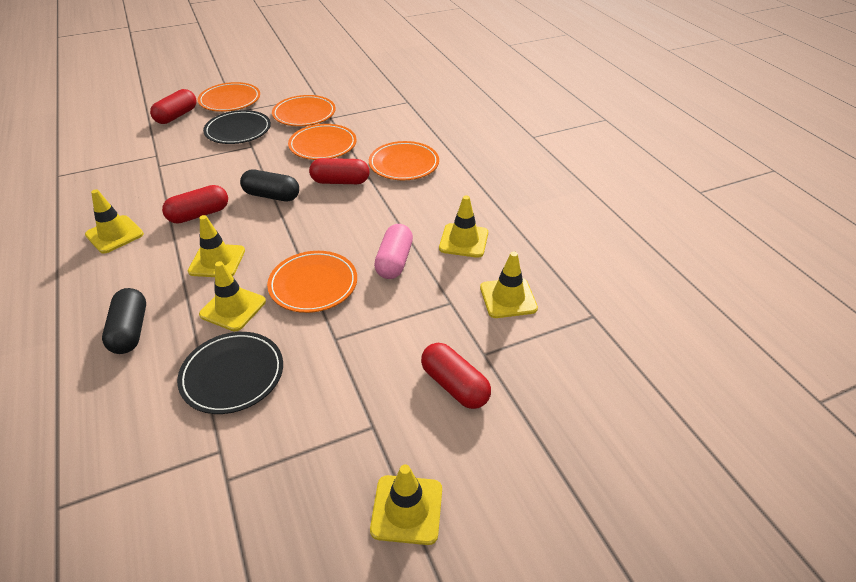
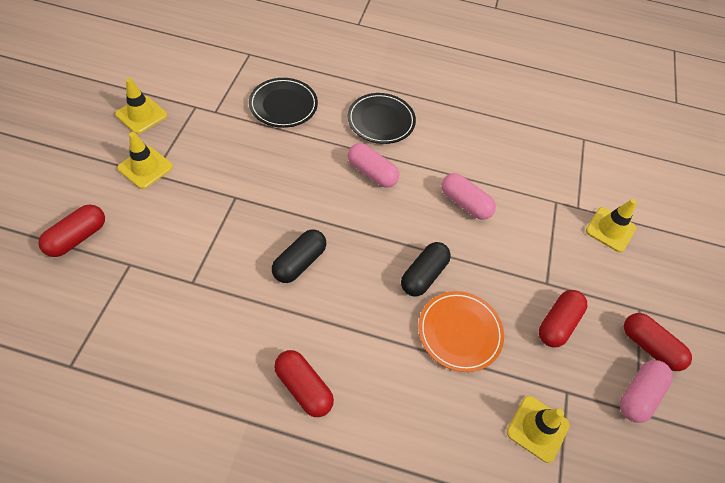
orange plate: [198,82,260,112] [267,251,357,313] [272,95,336,126] [288,124,356,160] [369,141,439,180] = 5 -> [419,291,504,372] = 1
pink capsule: [374,224,413,279] = 1 -> [348,143,399,188] [441,173,496,220] [620,360,673,423] = 3
yellow traffic cone: [85,189,144,254] [188,215,245,277] [199,261,266,332] [370,464,442,545] [439,195,488,258] [480,251,538,318] = 6 -> [115,78,167,134] [117,132,173,189] [507,396,570,463] [586,199,637,252] = 4

